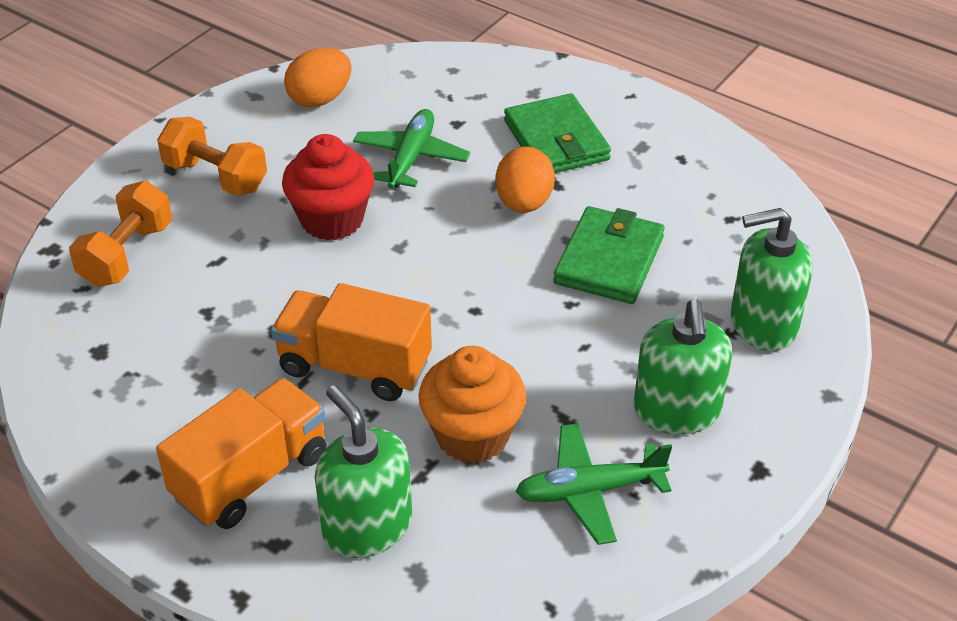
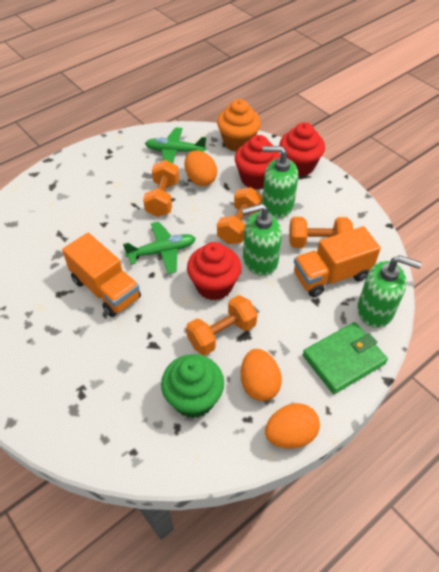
green cupcake: none = 0 -> [161,354,224,418] = 1
green wallet: [504,93,611,173] [553,206,665,304] = 2 -> [303,322,388,394] = 1
orange dumbbell: [69,181,173,287] [157,117,267,196] = 2 -> [143,160,179,217] [186,295,257,355] [217,187,262,244] [289,217,353,248] = 4
orange egg: [284,48,352,107] [495,147,555,213] = 2 -> [185,150,217,186] [241,349,282,401] [265,403,320,449] = 3
red cupcake: [282,134,374,240] = 1 -> [187,242,241,300] [235,135,281,190] [279,122,325,176] = 3

